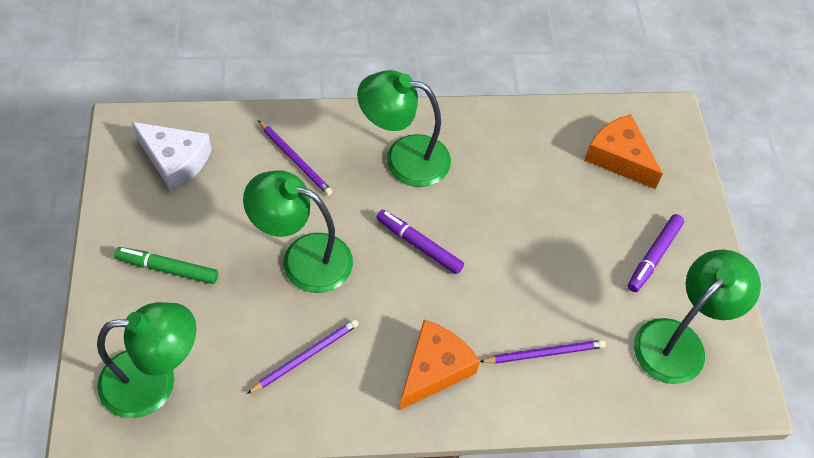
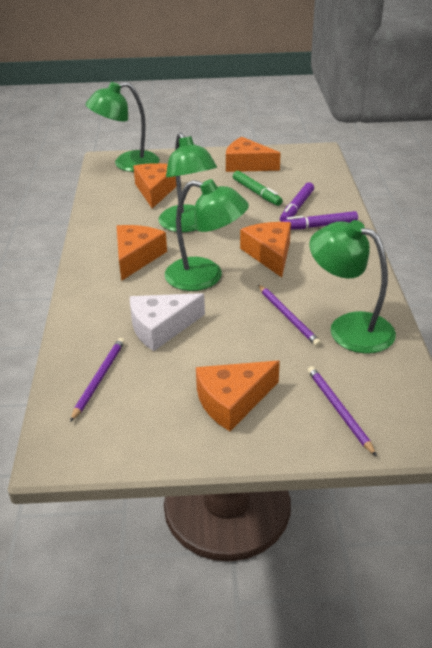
orange cheese: [400,320,480,410] [584,114,663,189] = 2 -> [117,225,167,281] [133,163,177,209] [196,361,280,431] [226,137,281,172] [240,222,291,277] = 5

